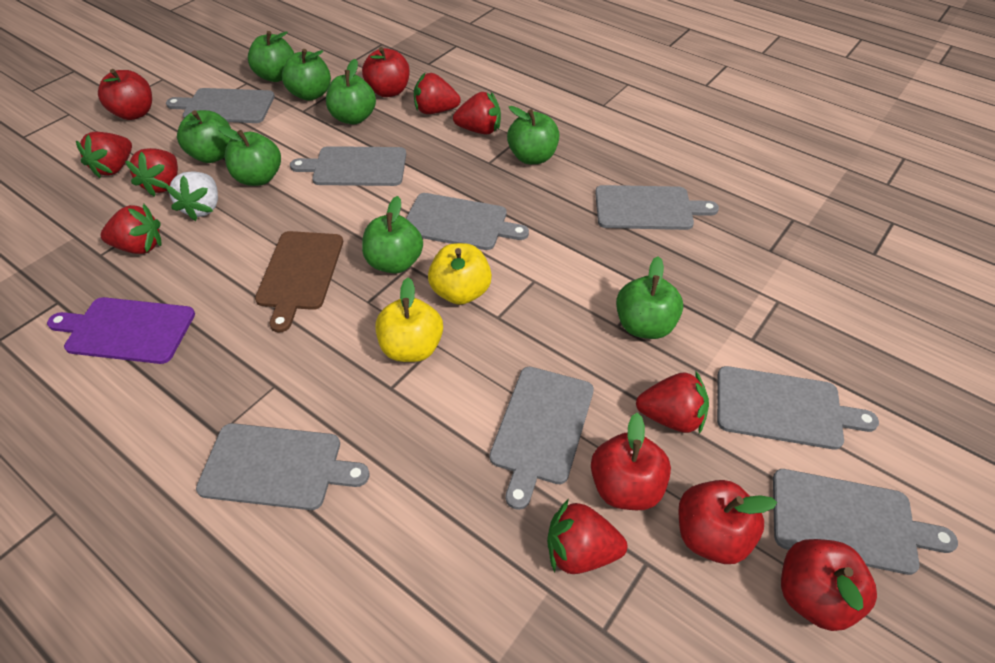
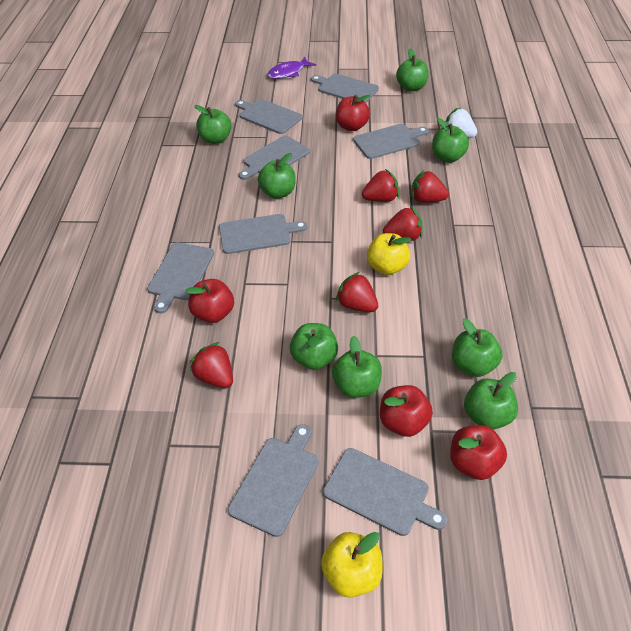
brown cutting board: [255,231,343,332] = 1 -> none = 0
purple cutting board: [47,297,195,364] = 1 -> none = 0
purple fish: none = 0 -> [267,57,316,79] = 1
red apple: [98,69,152,120] [362,47,410,97] [591,413,671,510] [678,480,777,564] [781,539,877,631] = 5 -> [185,279,234,323] [336,95,370,131] [380,385,433,437] [450,425,507,480] = 4
red strawberry: [76,132,132,178] [101,204,161,254] [125,148,178,196] [414,73,461,114] [453,92,501,134] [547,499,627,574] [636,370,709,434] = 7 -> [190,342,233,388] [336,272,378,312] [362,169,399,202] [383,206,423,241] [412,170,449,203] = 5

